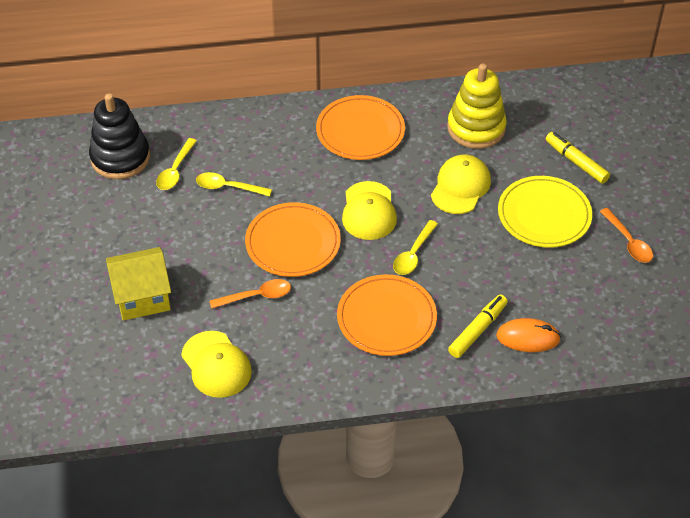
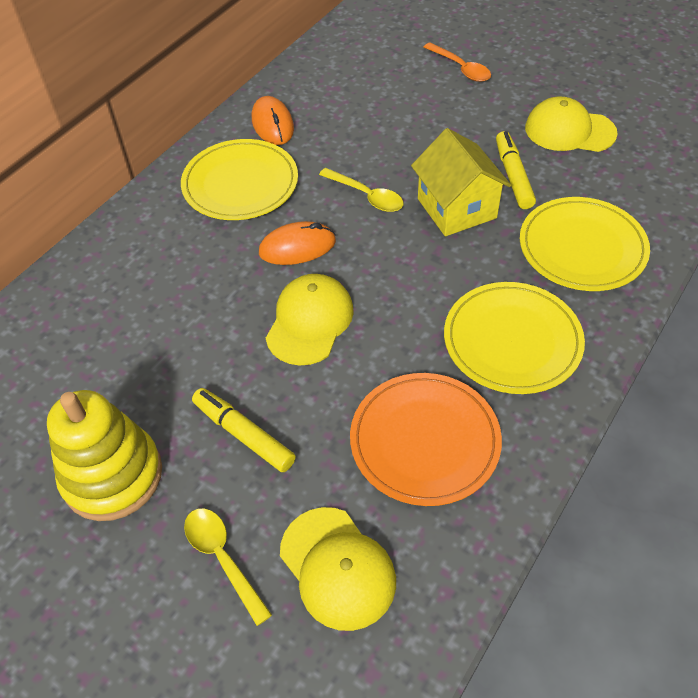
black stacking toy: [89,93,150,179] = 1 -> none = 0
orange mouse: [496,318,561,352] = 1 -> [252,96,294,145] [259,221,336,265] = 2
orange plate: [245,202,341,277] [316,95,405,160] [337,274,437,356] = 3 -> [350,373,502,506] = 1
orange spoon: [210,279,291,309] [600,208,653,263] = 2 -> [424,42,491,82] = 1
yellow plate: [498,176,592,248] = 1 -> [181,139,298,220] [444,282,585,394] [520,197,650,291] = 3
yellow spoon: [156,138,197,190] [196,172,272,196] [393,220,438,275] = 3 -> [184,508,272,626] [319,168,403,212] = 2

